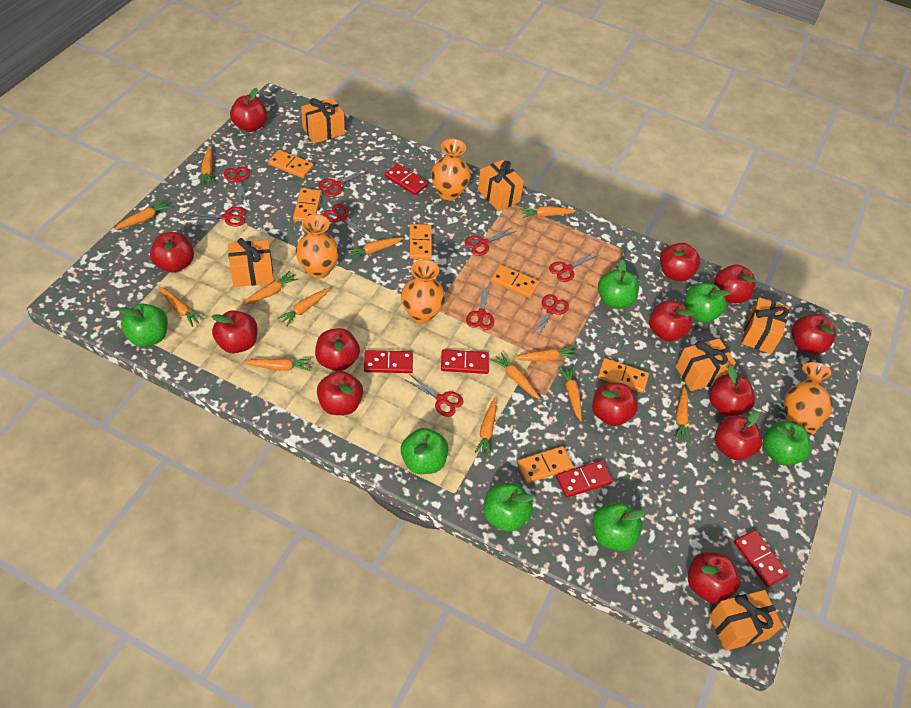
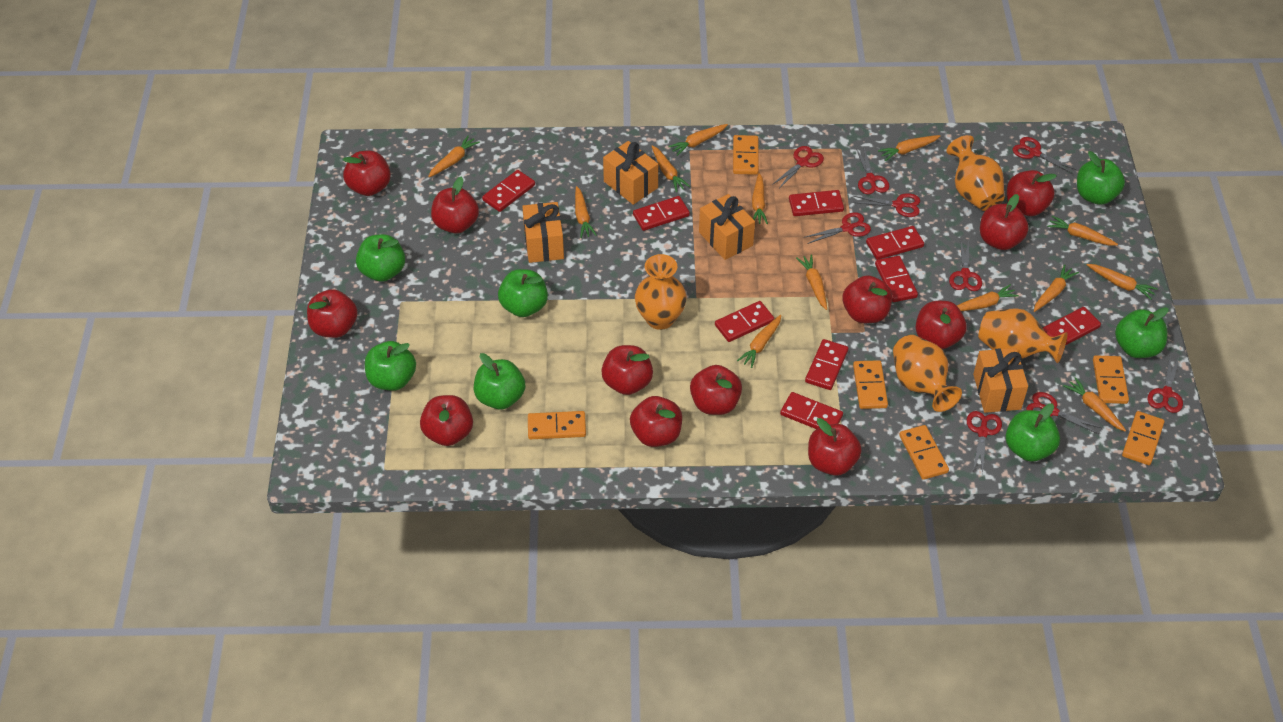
orange gift: [228,238,274,287] [301,97,345,144] [478,160,524,211] [676,338,736,391] [709,590,783,651] [742,297,789,354] = 6 -> [522,202,564,263] [603,141,658,205] [699,194,755,260] [973,348,1028,413] = 4
red apple: [150,232,194,273] [211,310,257,353] [230,88,267,132] [315,328,360,371] [317,371,363,415] [592,382,638,426] [649,301,696,341] [660,243,700,281] [688,552,740,603] [709,365,755,417] [714,264,756,303] [715,411,762,460] [792,314,836,354] = 13 -> [307,289,358,338] [343,151,391,196] [420,395,473,446] [431,177,479,234] [601,345,653,395] [630,396,682,447] [690,365,742,415] [808,418,862,476] [843,275,892,323] [915,301,967,349] [980,194,1029,250] [1007,170,1057,216] = 12
red domino: [364,350,413,373] [385,163,428,195] [441,349,489,374] [556,460,613,498] [734,530,789,587] = 5 -> [482,170,535,212] [633,196,690,231] [715,301,774,342] [780,392,843,429] [789,190,844,216] [805,339,848,390] [866,226,924,260] [875,256,918,302] [1043,307,1101,346] = 9

